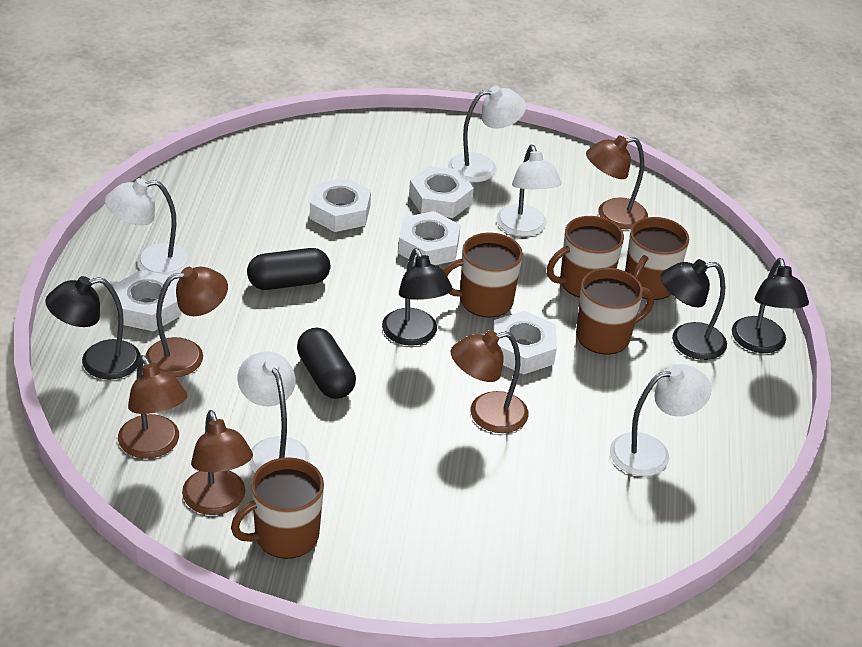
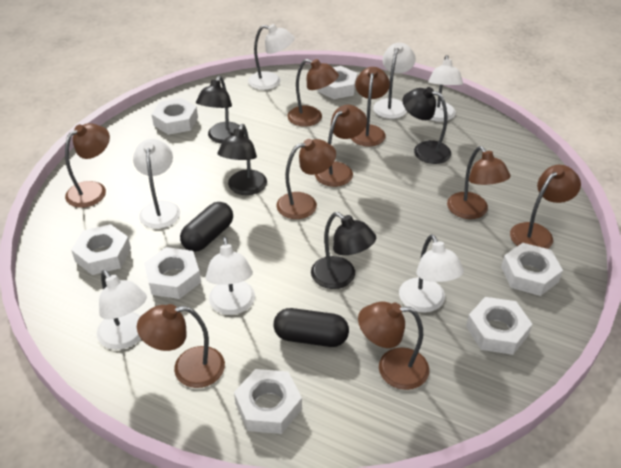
brown lamp: [118,355,187,459] [146,267,228,377] [182,410,253,515] [451,330,529,433] [586,135,648,229] = 5 -> [65,123,110,208] [137,304,225,388] [276,139,336,219] [287,59,339,127] [315,105,367,187] [351,67,390,146] [358,301,429,390] [447,146,511,219] [510,165,581,249] = 9
brown mug: [231,457,324,559] [443,233,523,318] [547,216,624,298] [576,268,654,355] [625,217,689,300] = 5 -> none = 0
white lamp: [105,178,191,276] [238,351,310,473] [448,86,526,182] [496,145,561,236] [610,364,711,476] = 5 -> [97,270,147,350] [133,139,180,229] [206,237,255,315] [248,24,295,90] [373,43,416,119] [399,234,464,312] [428,55,463,122] = 7
white nut: [113,270,182,332] [310,178,371,232] [398,211,461,265] [409,166,474,218] [493,311,557,375] = 5 -> [71,224,131,275] [144,247,201,299] [152,98,198,135] [234,369,302,434] [317,66,357,99] [466,297,532,355] [501,243,563,296] = 7

